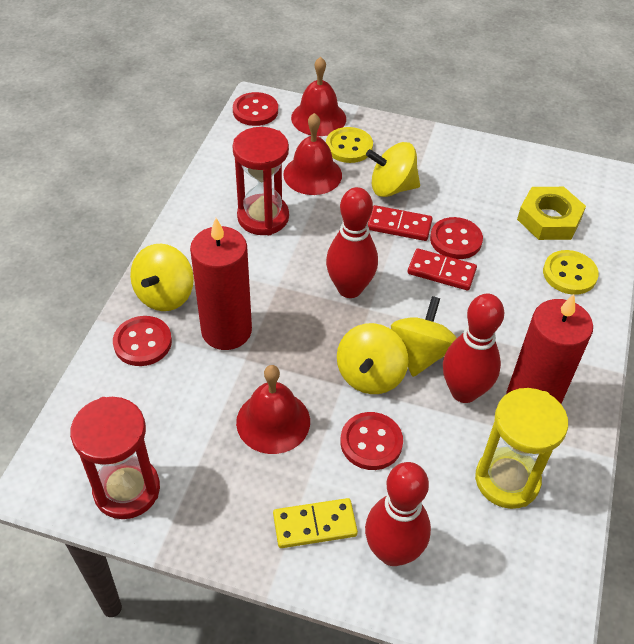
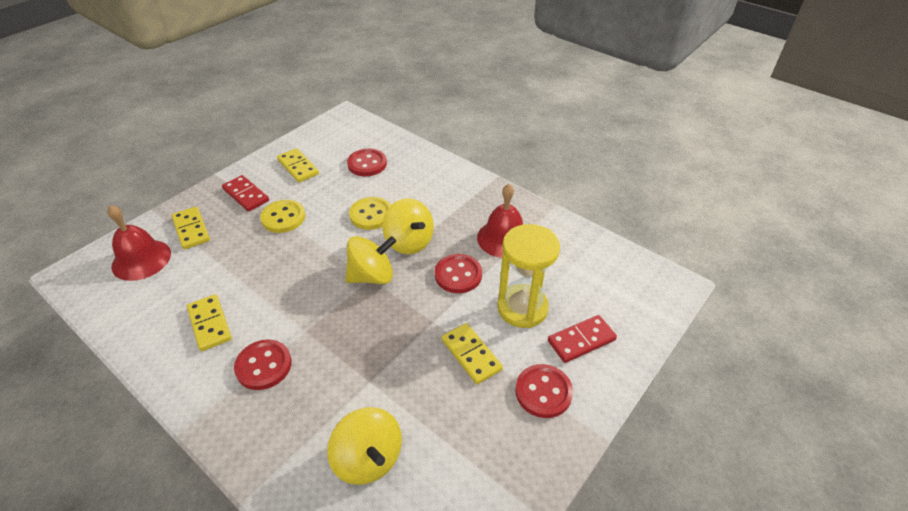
red bell: [236,365,310,454] [283,113,342,195] [291,57,346,136] = 3 -> [107,205,171,281] [477,184,523,258] = 2
red bowling pin: [326,187,378,298] [365,462,431,566] [443,293,504,403] = 3 -> none = 0
red candle: [190,218,252,350] [506,294,593,404] = 2 -> none = 0
red hourglass: [70,397,160,519] [232,127,289,235] = 2 -> none = 0
yellow domino: [273,498,358,548] = 1 -> [172,206,210,249] [187,294,232,351] [277,148,319,183] [442,323,503,384] = 4
yellow nut: [517,187,586,240] = 1 -> none = 0
yellow spinning top: [130,244,194,311] [337,323,408,394] [366,142,420,197] [391,296,457,377] = 4 -> [327,407,402,485] [345,236,396,284] [382,198,434,254] = 3

